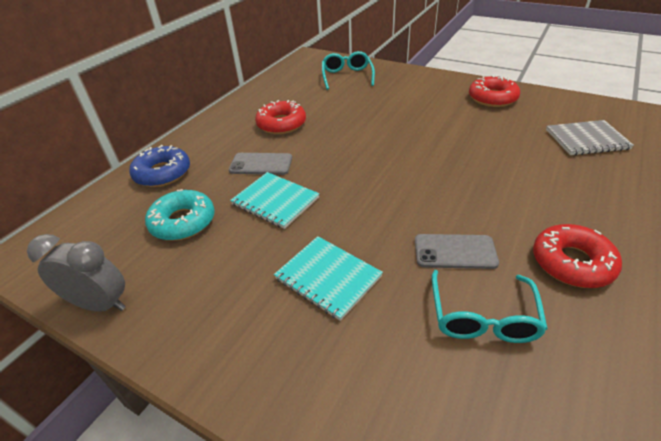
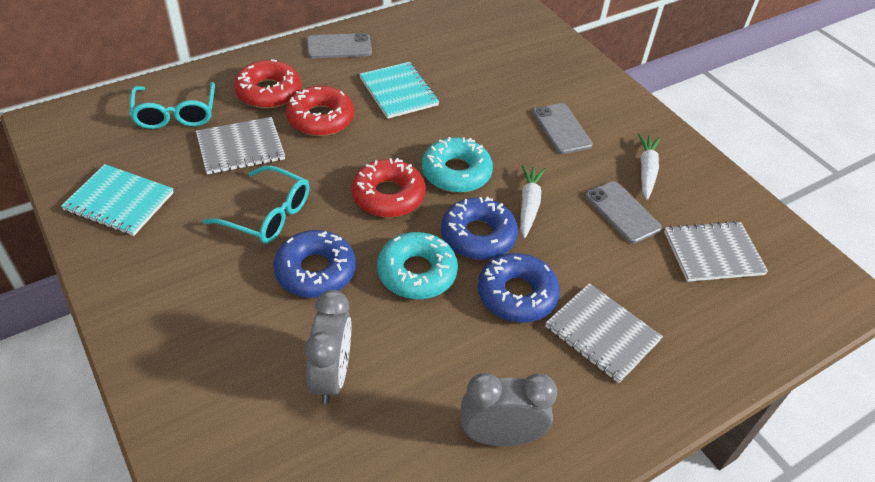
blue donut: [129,145,190,187] = 1 -> [273,230,356,298] [441,197,518,260] [478,253,560,323] = 3
grey clock: [27,234,126,312] = 1 -> [304,290,351,404] [461,373,557,446] = 2
grey notebook: [546,120,634,155] = 1 -> [196,117,285,175] [545,283,663,383] [664,221,768,282] = 3
grey phone: [229,153,292,175] [415,234,499,269] = 2 -> [307,33,372,58] [533,103,593,154] [585,181,662,244] = 3
turquoise donut: [145,189,215,241] = 1 -> [377,232,458,299] [422,137,493,193] = 2
white carrot: none = 0 -> [520,165,545,238] [638,134,660,200] = 2

